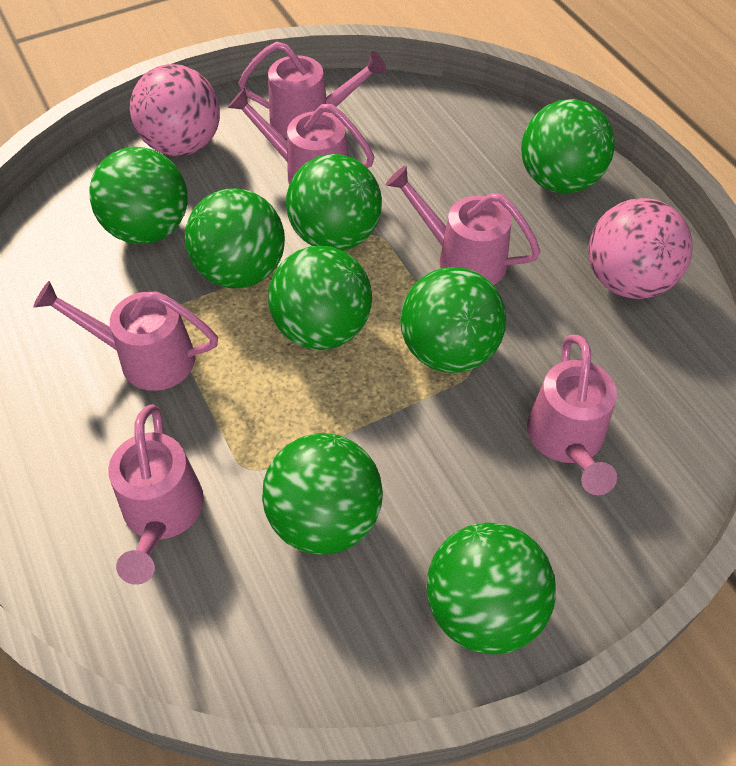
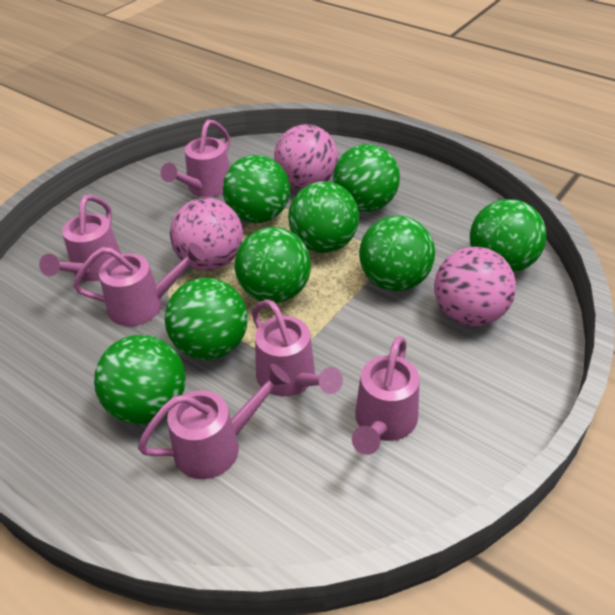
pink ball: [130,64,220,156] [588,198,693,299] = 2 -> [170,198,243,270] [274,124,338,189] [434,247,516,326] = 3

